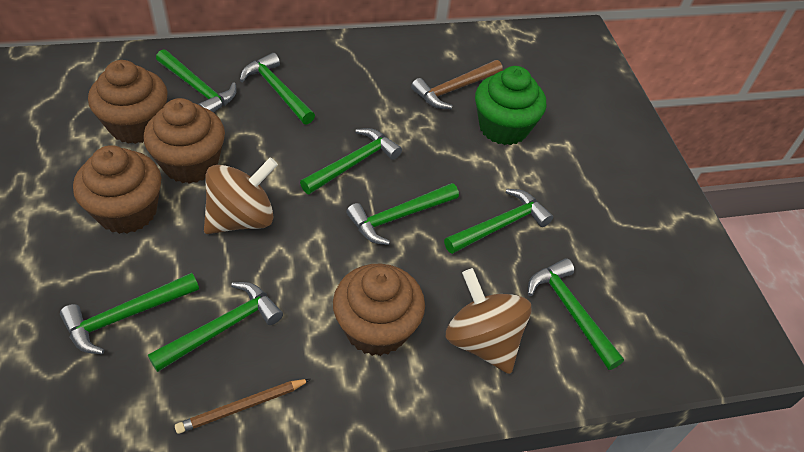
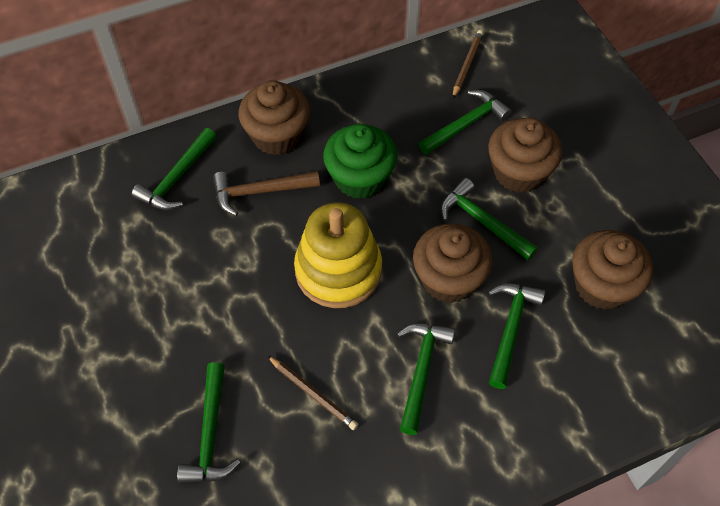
brown pencil: [175,379,311,434] = 1 -> [267,356,358,430] [453,30,484,98] = 2
brown spinning top: [204,158,278,234] [446,268,532,374] = 2 -> none = 0
green hammer: [60,273,199,354] [148,282,283,372] [156,49,237,112] [240,53,315,125] [300,128,402,195] [346,183,459,245] [444,189,553,254] [528,258,624,370] = 8 -> [132,128,217,210] [177,362,240,483] [397,323,455,435] [419,90,512,155] [441,178,538,260] [488,283,545,389] = 6
yellow stacking toy: none = 0 -> [294,202,382,308] = 1

